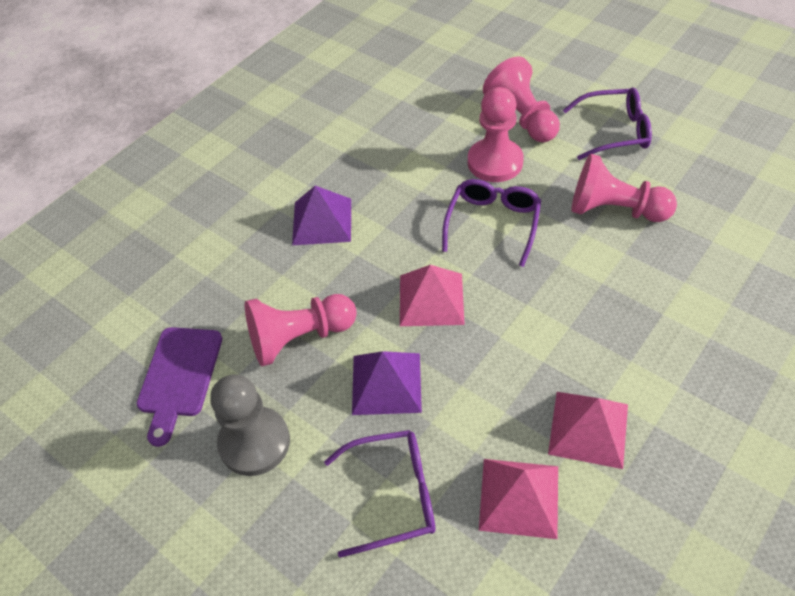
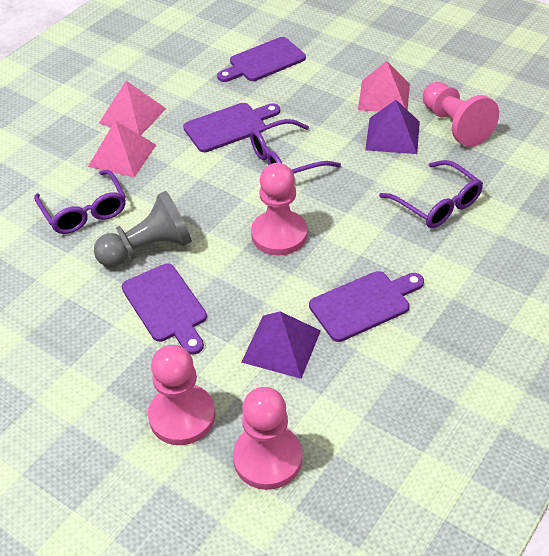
purple cutting board: [137,327,222,447] = 1 -> [122,264,207,355] [183,103,280,152] [217,37,306,82] [309,271,424,342] = 4

